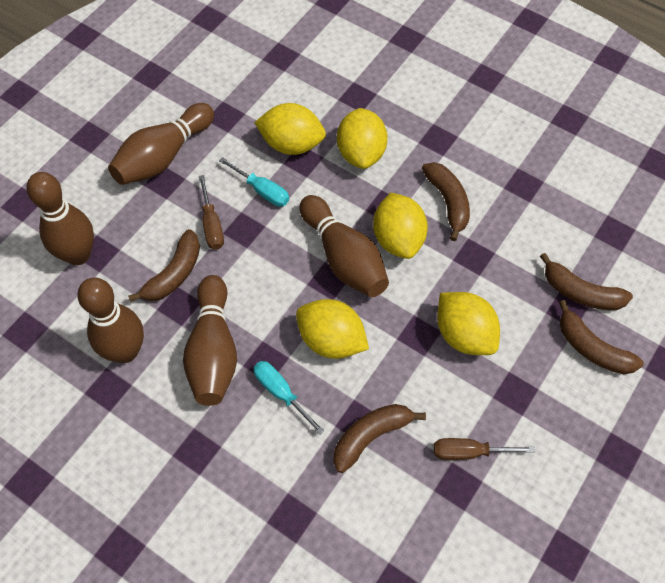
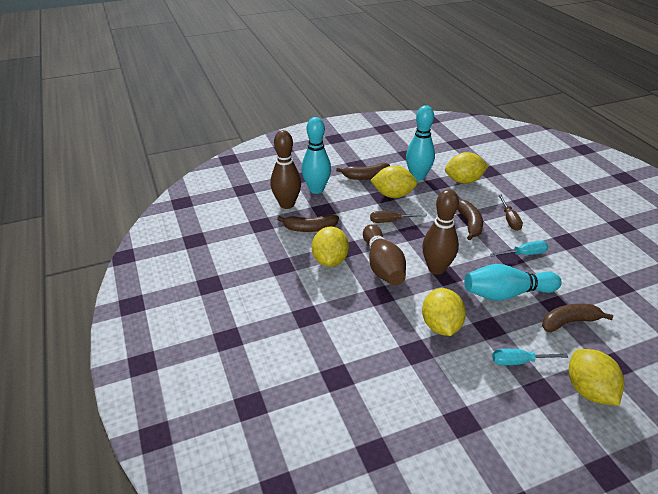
brown banana: [128,229,200,302] [333,404,426,473] [422,162,470,241] [540,253,633,310] [559,300,644,374] = 5 -> [277,214,339,232] [336,163,390,180] [458,199,483,240] [542,304,613,332] = 4
brown bowling pin: [27,172,94,265] [77,278,144,363] [108,103,214,185] [183,275,237,406] [300,195,389,297] = 5 -> [271,130,301,209] [363,225,406,286] [422,189,459,275] = 3
turquoise bowling pin: none = 0 -> [301,117,331,194] [406,105,435,181] [464,264,562,301] = 3

